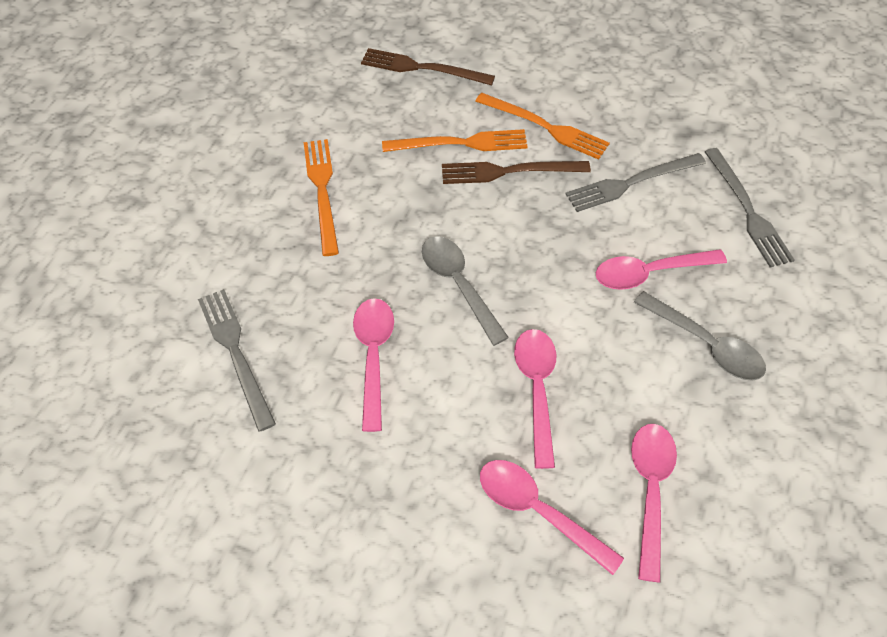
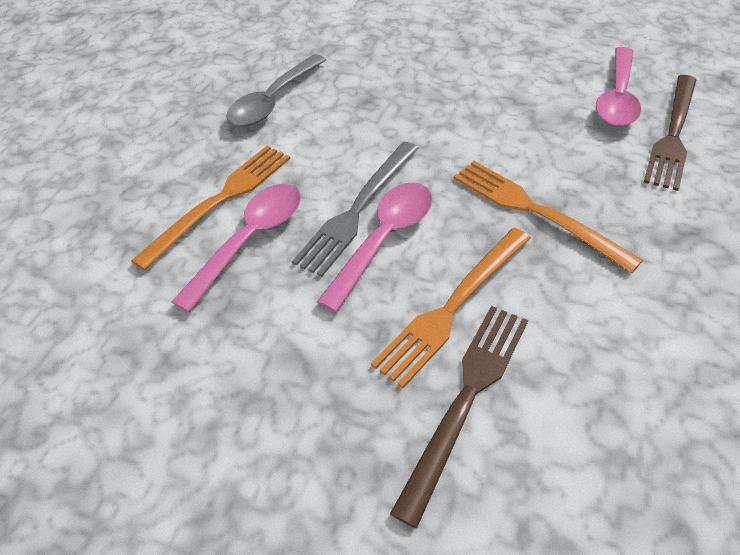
grey fork: [198,289,276,432] [566,153,706,212] [705,148,795,268] = 3 -> [292,142,419,277] = 1
grey spoon: [422,236,509,346] [634,291,766,381] = 2 -> [226,54,326,127] = 1
pink spoon: [353,298,394,432] [480,460,624,575] [514,329,556,469] [596,249,727,290] [631,424,677,582] = 5 -> [172,184,301,312] [317,183,432,312] [596,47,641,127] = 3

